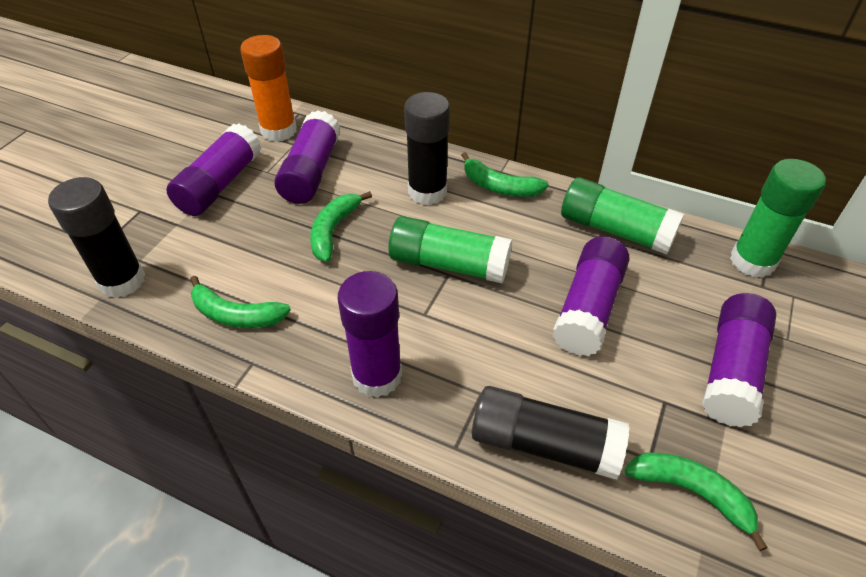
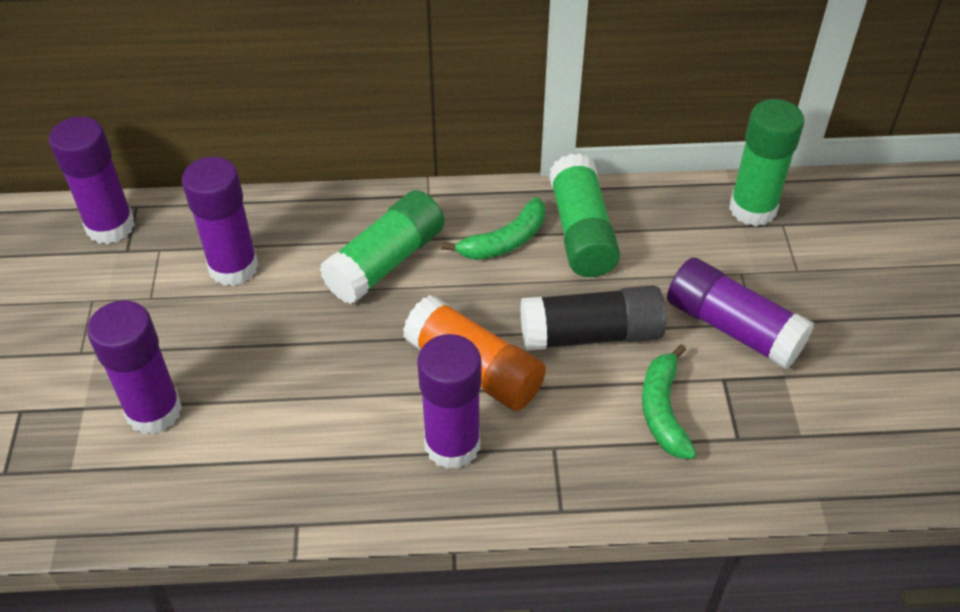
black glue stick: [48,177,145,298] [404,92,450,205] [472,386,629,479] = 3 -> [520,285,666,351] = 1
green banana: [190,276,291,328] [310,191,372,262] [461,152,549,197] [625,453,768,551] = 4 -> [441,197,545,260] [642,344,697,459] = 2

